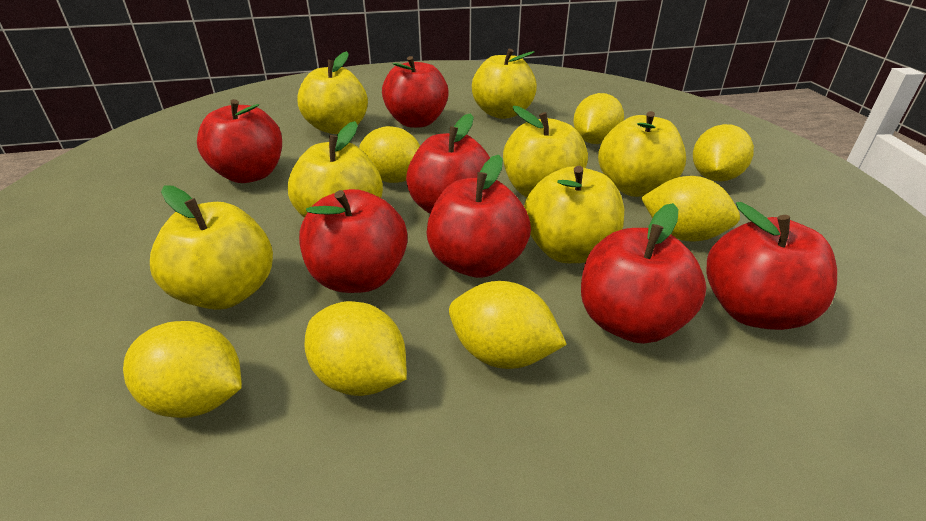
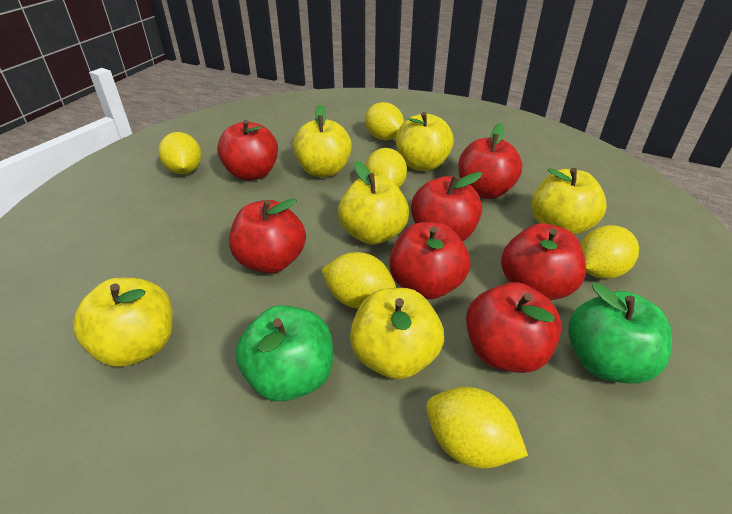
green apple: none = 0 -> [236,305,333,402] [568,283,672,384] = 2
yellow apple: [150,185,273,310] [288,121,383,218] [297,51,368,134] [472,48,537,119] [503,106,588,198] [524,166,624,263] [598,111,686,197] = 7 -> [73,278,173,367] [293,105,352,177] [338,161,409,245] [350,288,444,380] [396,112,454,171] [532,168,606,235] = 6
yellow lemon: [123,321,242,418] [304,301,407,396] [359,126,420,183] [449,281,567,369] [573,93,624,144] [641,176,740,242] [693,124,754,182] = 7 -> [158,132,201,174] [321,252,396,308] [365,102,404,140] [365,148,407,188] [426,387,528,469] [580,225,639,279] = 6

